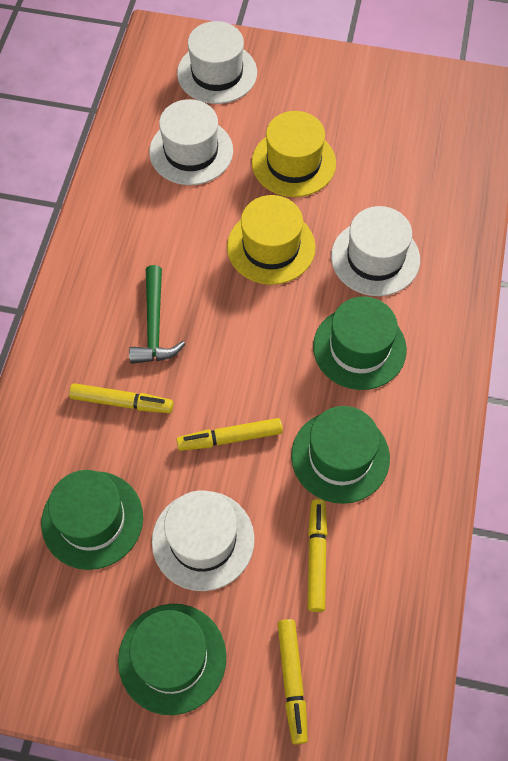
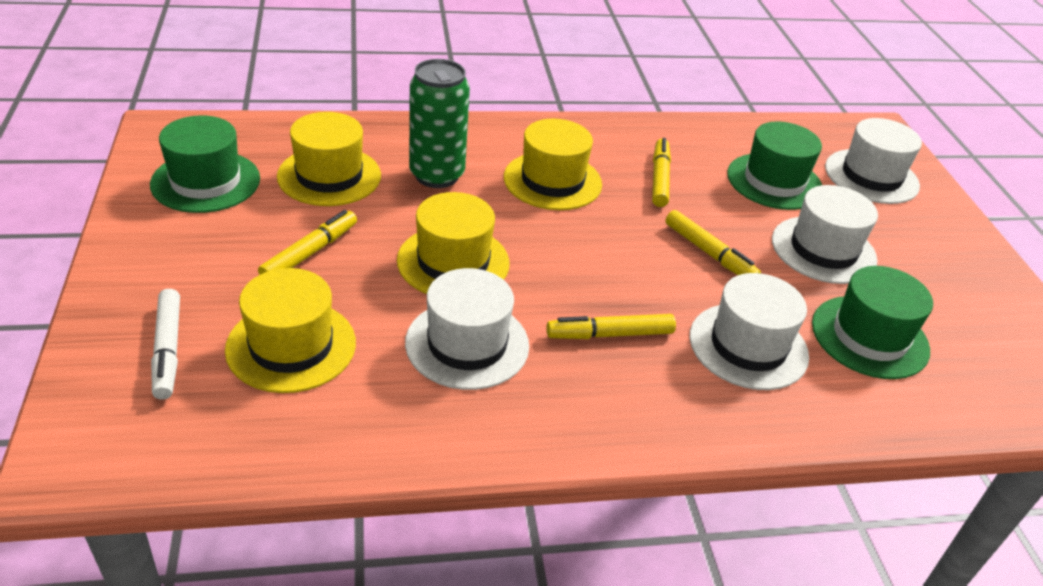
green can: none = 0 -> [409,59,470,188] = 1
green hammer: [129,265,185,364] = 1 -> none = 0
green hat: [41,470,143,570] [118,604,226,715] [291,406,390,504] [313,296,407,390] = 4 -> [150,115,260,213] [727,121,822,210] [812,266,933,379] = 3
white marker: none = 0 -> [151,289,180,400] = 1
yellow hat: [227,195,316,285] [252,111,336,197] = 2 -> [225,268,356,393] [277,112,381,206] [397,192,510,294] [504,119,602,210] = 4

